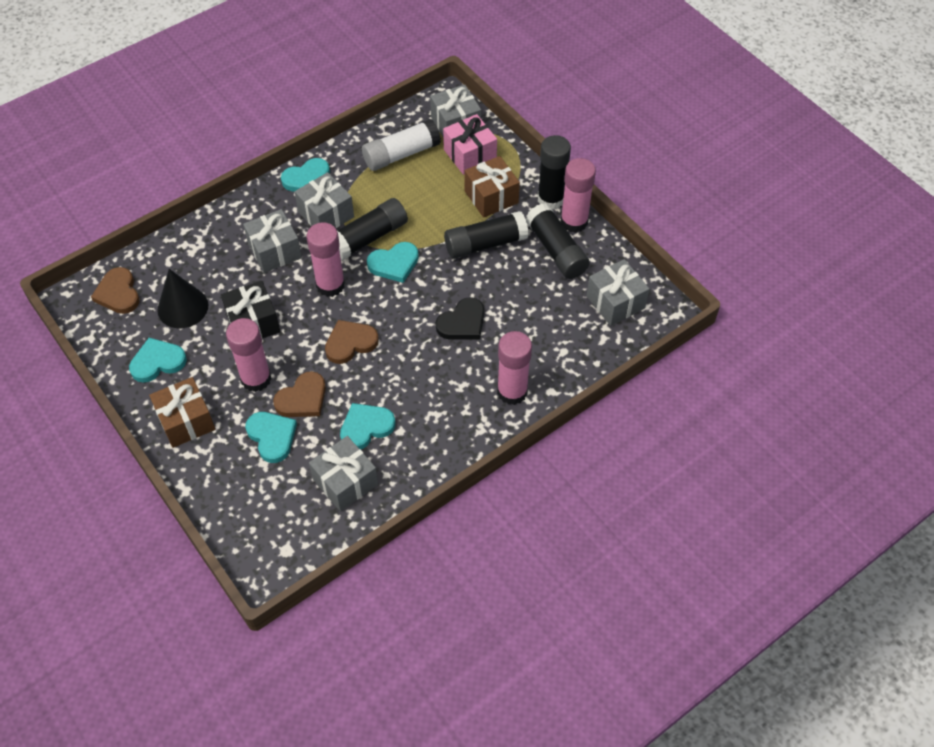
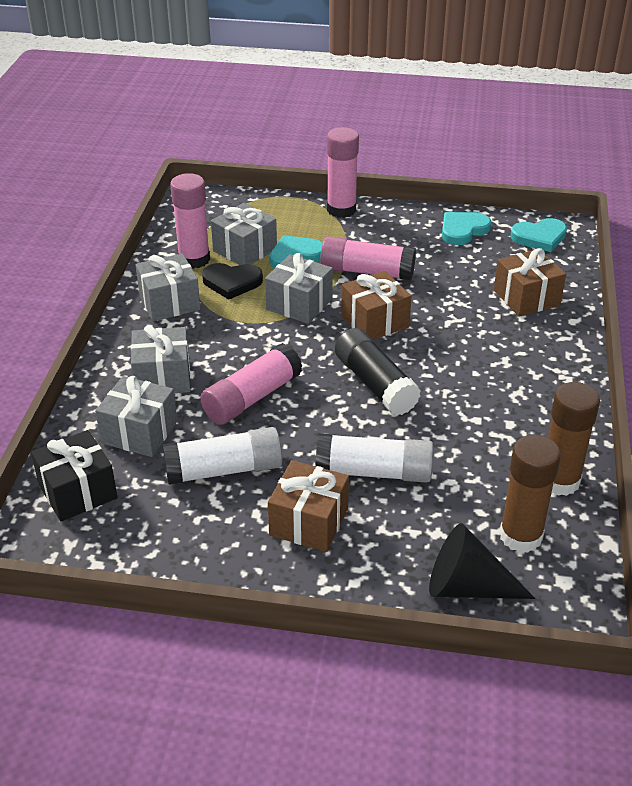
black glue stick: [337,198,408,260] [444,211,529,259] [526,203,590,279] [538,135,571,210] = 4 -> [335,328,421,416] = 1
brown gift: [149,377,215,448] [465,156,520,218] = 2 -> [268,460,349,552] [341,271,411,340] [494,248,566,317] = 3
brown glue stick: none = 0 -> [499,435,561,553] [548,382,600,496] = 2
brown heart: [91,267,140,314] [273,371,326,417] [325,320,379,364] = 3 -> none = 0
pink gift: [443,114,497,175] = 1 -> none = 0
turquoise heart: [129,338,187,383] [245,412,297,463] [281,158,330,192] [340,403,395,449] [367,242,419,283] = 5 -> [270,235,323,268] [442,212,491,245] [510,218,567,252] = 3
white glue stick: [362,119,441,171] = 1 -> [163,427,282,485] [316,433,434,483] = 2

